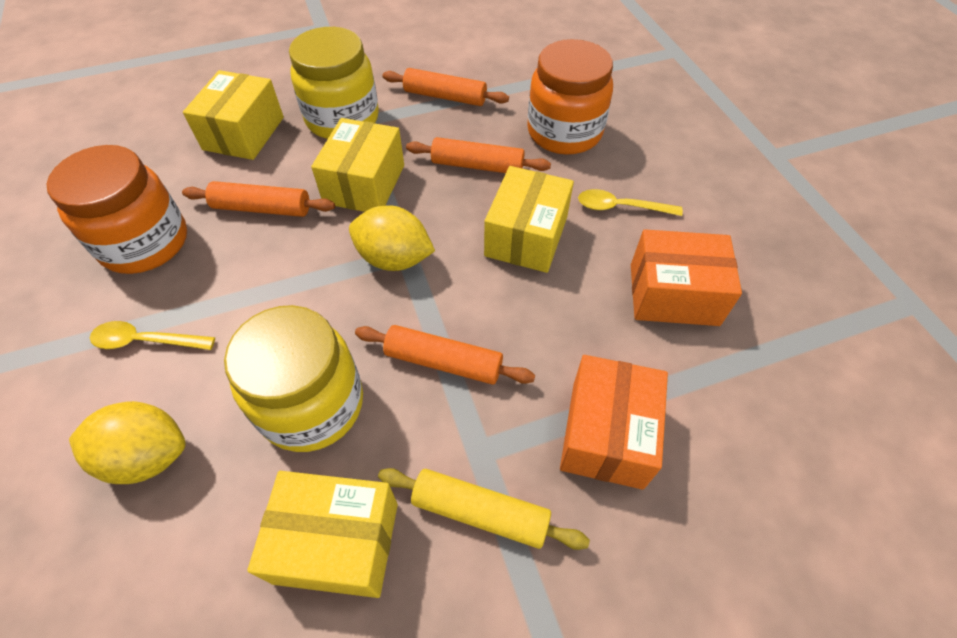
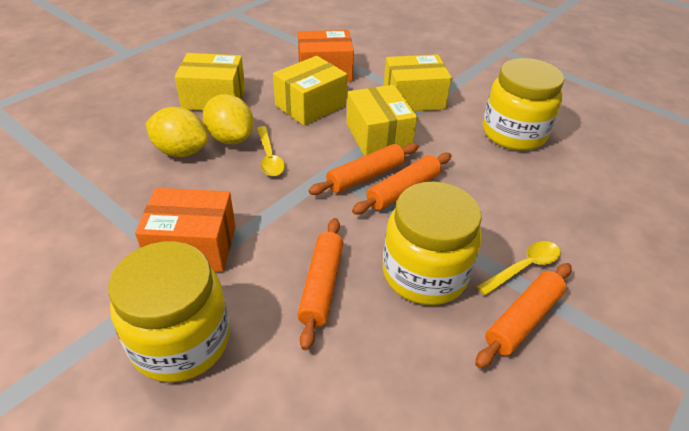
orange jar: [47,145,187,274] [527,39,613,155] = 2 -> none = 0
yellow jar: [224,305,363,452] [289,27,379,139] = 2 -> [108,241,230,383] [383,181,482,305] [483,58,564,151] = 3
yellow rolling pin: [378,468,590,550] = 1 -> none = 0

